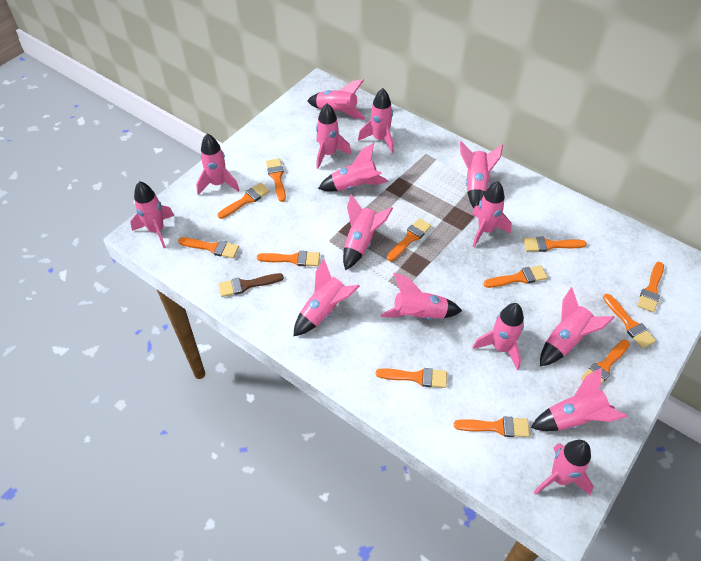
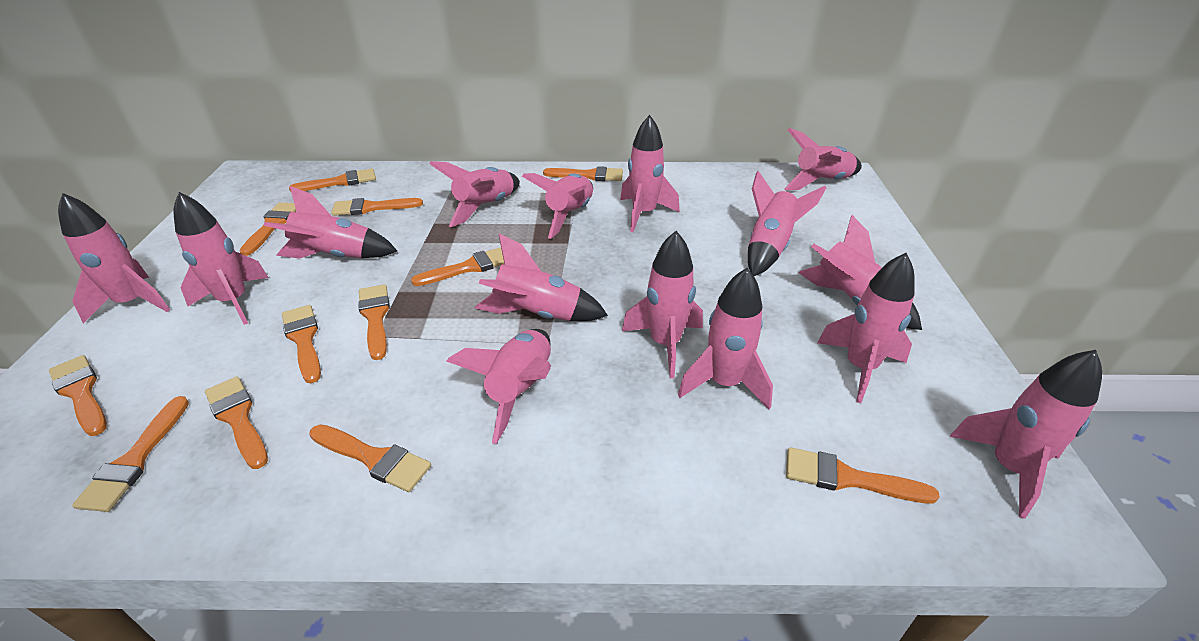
brown brush: [218,273,284,297] = 1 -> none = 0

